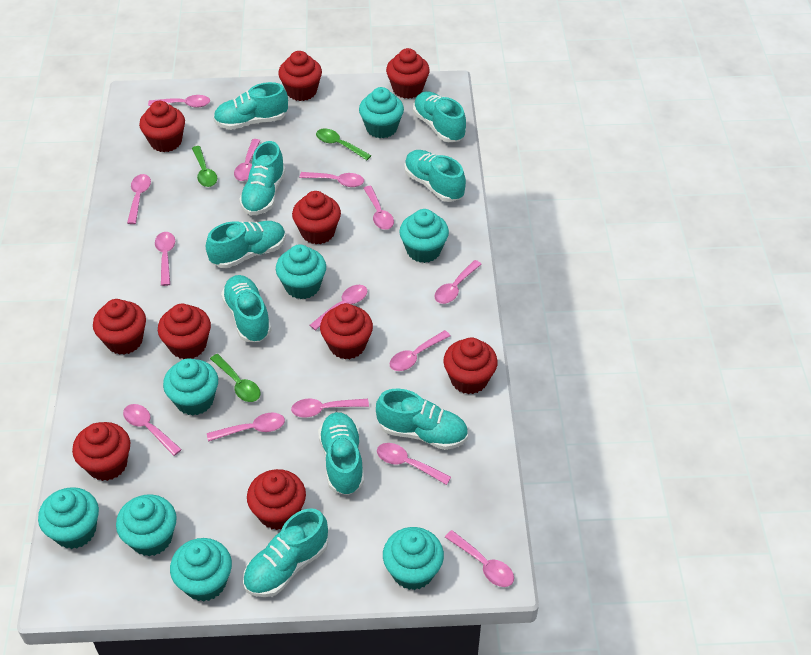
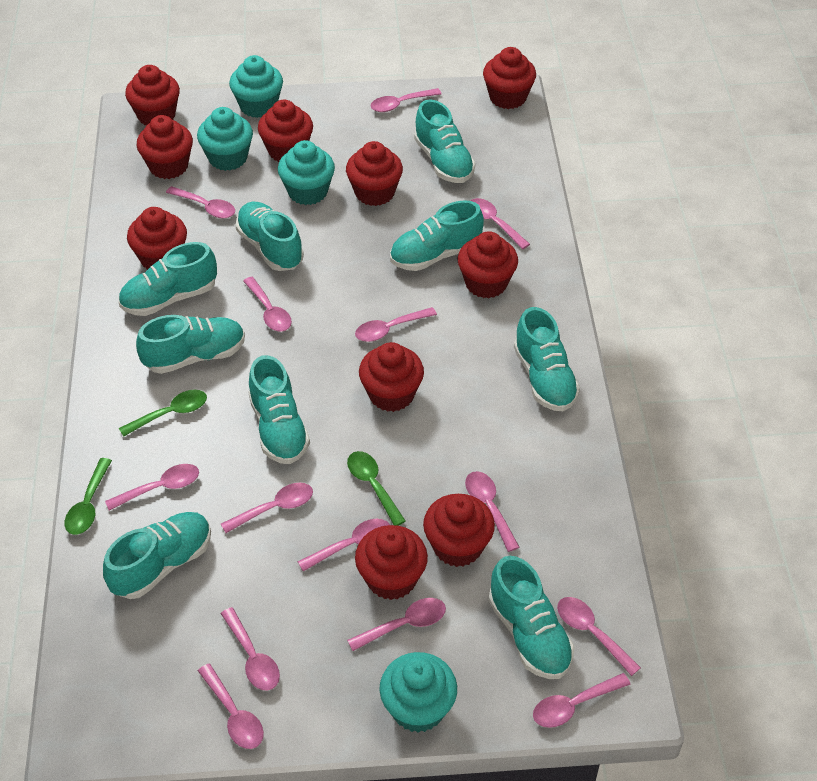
turquoise cupcake: [38,487,99,549] [116,494,177,556] [163,358,218,416] [170,538,232,602] [276,244,326,299] [359,87,404,138] [383,527,444,590] [399,209,449,263] = 8 -> [197,107,253,171] [229,55,283,118] [278,140,335,205] [379,652,457,733] = 4

